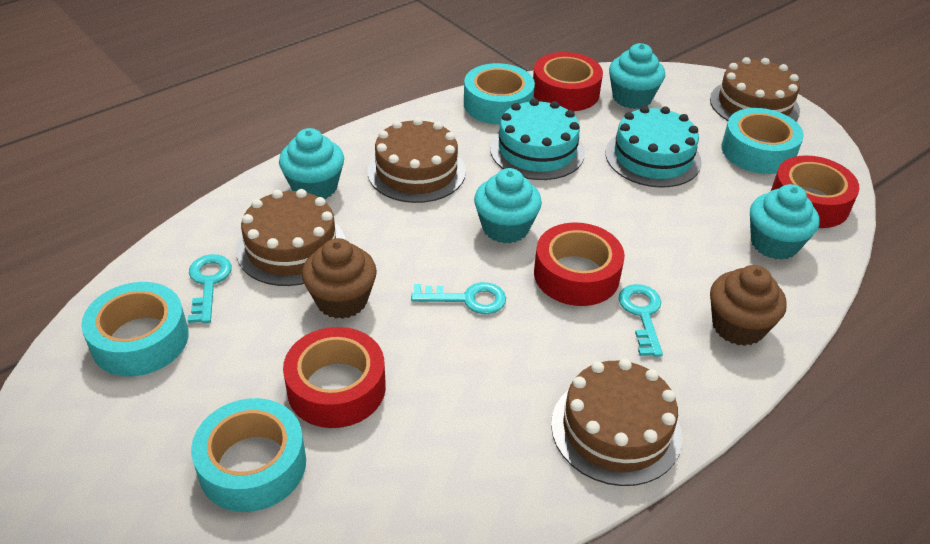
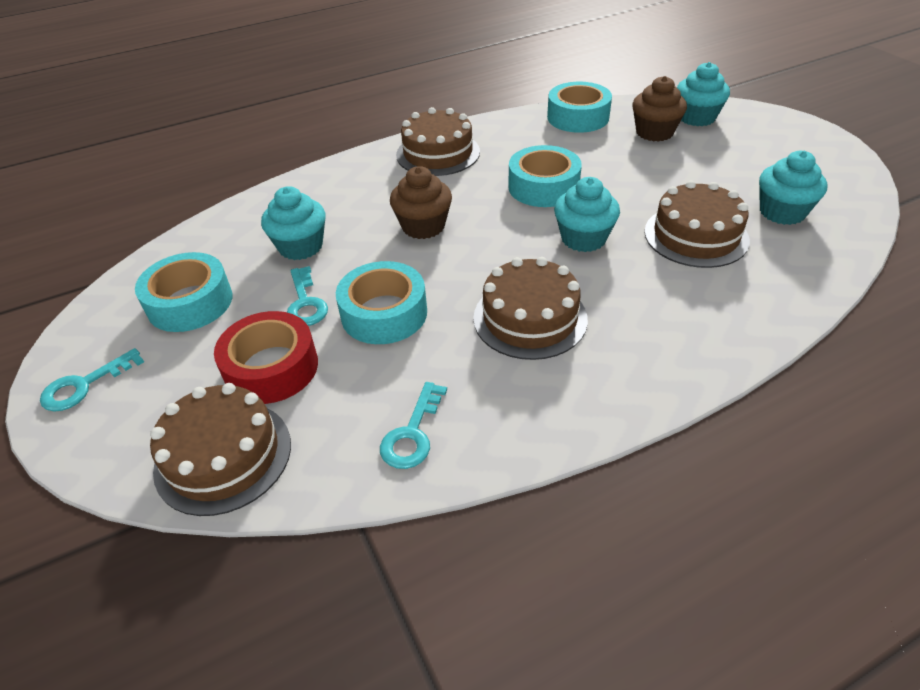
red tape: [283,327,386,428] [533,52,603,111] [534,222,625,306] [771,155,859,228] = 4 -> [214,311,318,404] = 1
turquoise cake: [490,98,585,180] [606,106,702,188] = 2 -> none = 0

